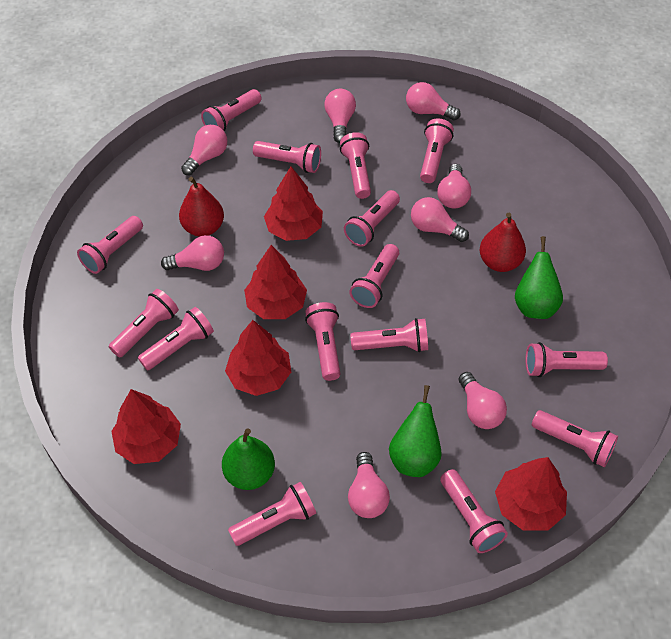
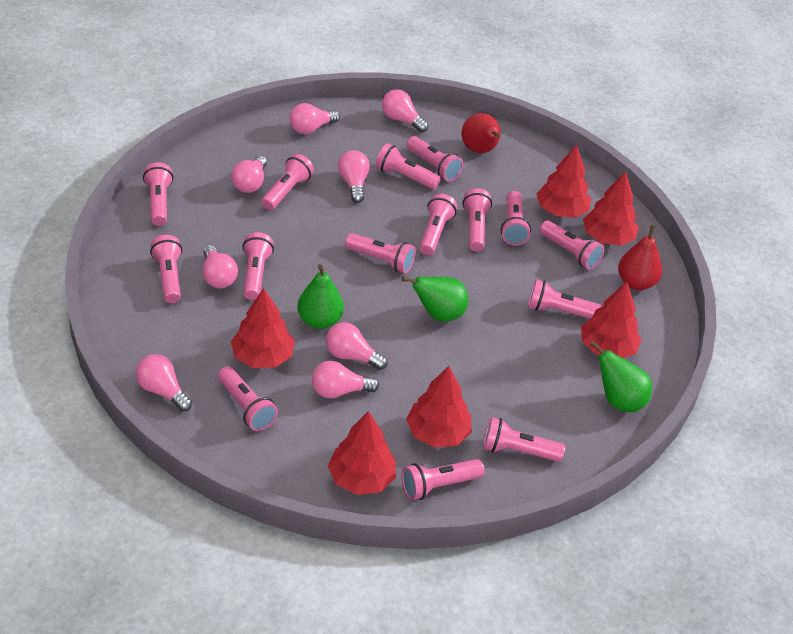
red tree: [111,389,181,464] [225,320,291,396] [244,245,307,319] [264,167,323,241] [495,457,567,530] = 5 -> [231,288,295,368] [328,411,396,495] [406,366,472,448] [537,144,591,218] [581,282,642,358] [583,171,639,246] = 6

